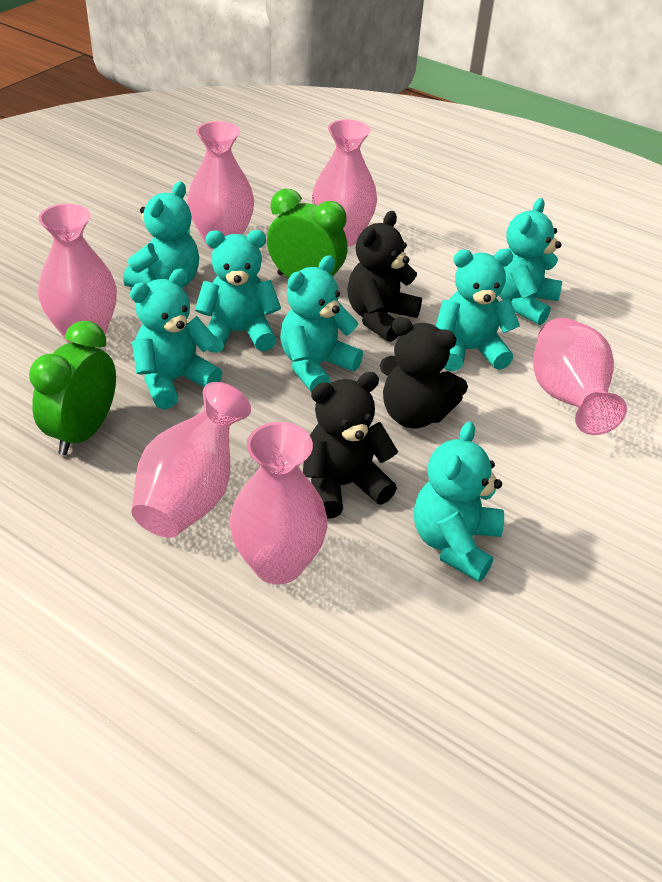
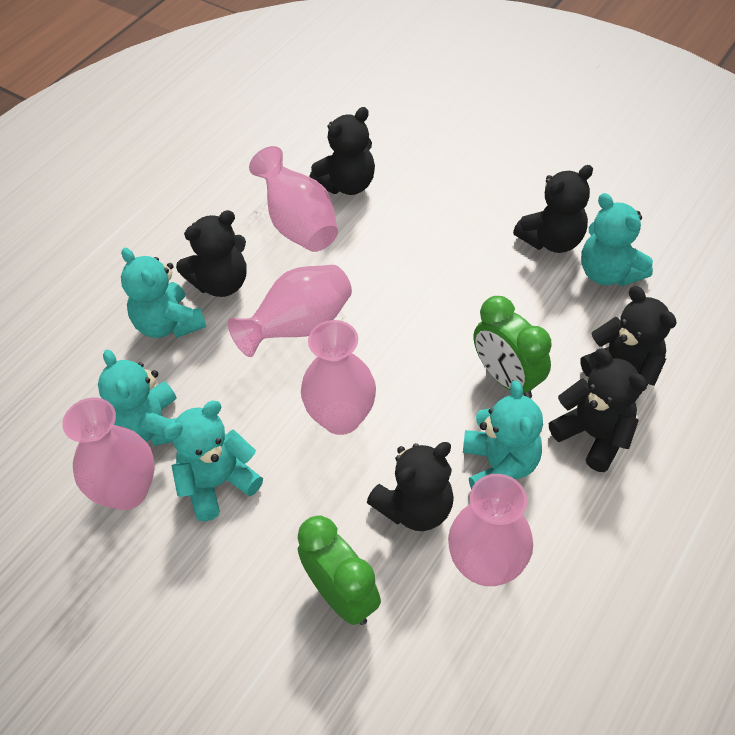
black teddy bear: [303,372,398,519] [347,211,422,342] [380,317,468,428] = 3 -> [176,210,247,297] [309,107,375,195] [367,442,454,531] [513,165,593,253] [549,349,647,472] [580,286,677,401] = 6
pink vase: [38,204,117,343] [131,382,251,538] [187,121,254,249] [230,422,328,584] [312,119,377,247] [533,318,627,435] = 6 -> [62,397,155,510] [228,265,352,357] [249,146,338,252] [301,320,376,435] [448,474,533,586] = 5
turquoise teddy bear: [124,182,199,288] [130,269,222,409] [195,230,281,353] [280,255,363,392] [414,421,504,582] [436,249,520,371] [499,198,562,325] = 7 -> [98,349,177,446] [121,248,207,338] [163,401,263,521] [463,380,543,489] [581,193,653,286] = 5

